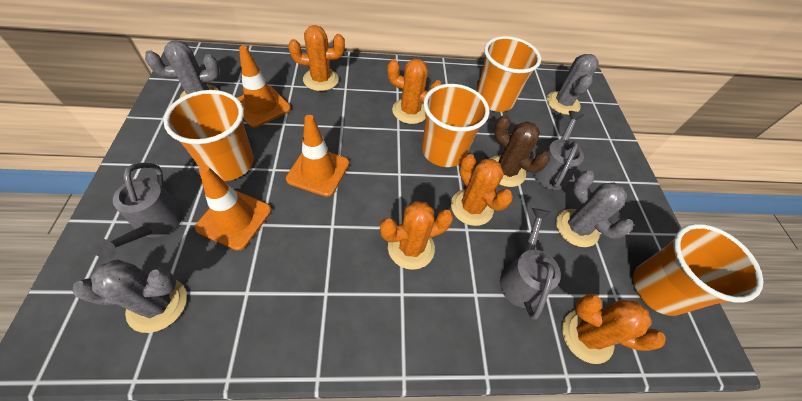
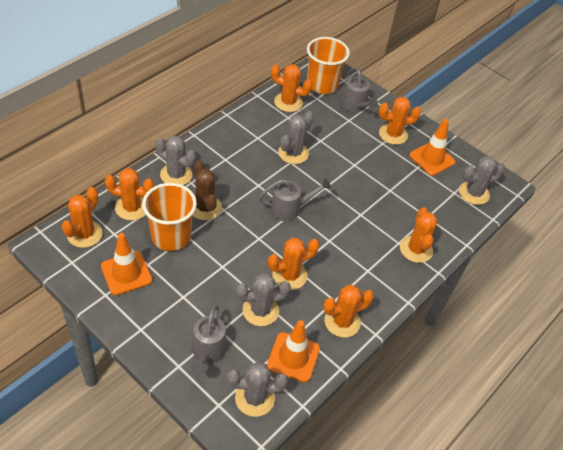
grey cactus: [73,259,187,333] [145,40,220,98] [547,54,599,115] [556,170,633,247] = 4 -> [155,135,196,185] [227,362,288,417] [236,273,291,326] [278,111,314,164] [459,156,505,205] = 5
orange cactus: [288,25,345,91] [380,201,454,270] [387,59,442,124] [451,154,513,226] [562,294,666,364] = 5 -> [61,187,103,248] [105,168,154,220] [268,238,320,290] [271,64,312,112] [323,285,374,338] [379,97,421,145] [400,207,438,263] = 7
orange cup: [163,90,254,181] [422,84,490,167] [477,36,541,112] [633,224,763,316] = 4 -> [142,183,197,251] [307,37,350,94] = 2

